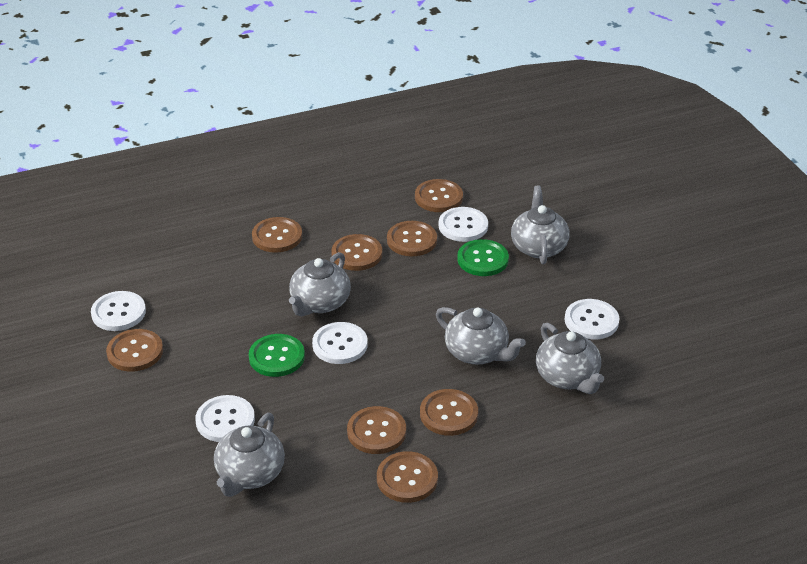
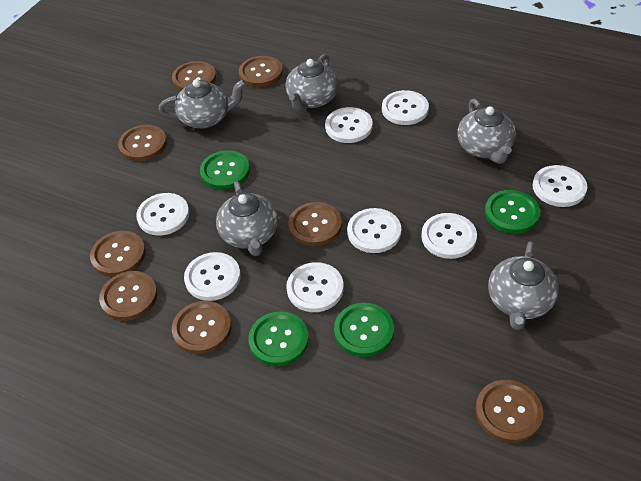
green button: [249,334,305,377] [457,239,509,276] = 2 -> [200,150,250,190] [248,311,309,366] [334,303,394,357] [485,190,540,234] = 4
white button: [91,291,146,331] [195,395,255,442] [312,322,368,364] [438,207,488,242] [565,299,620,339] = 5 -> [136,193,189,236] [184,252,241,301] [286,262,344,312] [325,107,373,143] [347,208,401,253] [382,90,429,125] [421,213,477,259] [533,165,587,207] = 8

